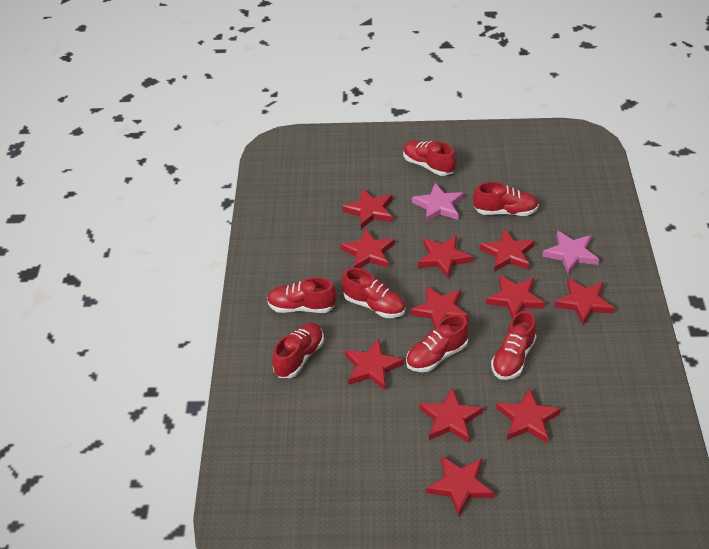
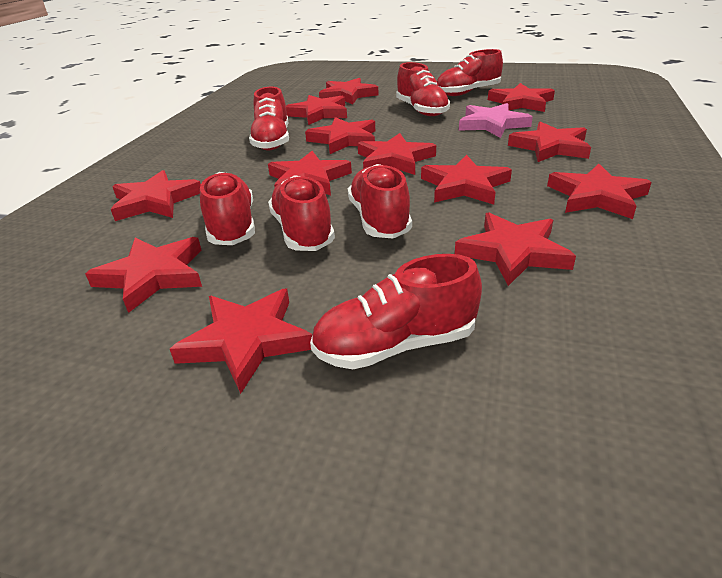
pink star: [412,183,464,222] [542,230,599,274] = 2 -> [459,103,533,138] = 1
red star: [341,228,395,268] [342,189,392,229] [345,338,404,391] [411,286,469,328] [418,235,473,279] [419,388,483,443] [426,456,494,516] [480,229,535,272] [486,275,545,318] [496,388,561,443] [554,278,614,325] = 11 -> [85,237,202,313] [111,170,201,221] [170,289,313,394] [268,151,352,195] [286,95,347,125] [305,117,375,154] [319,78,379,104] [358,133,436,175] [421,155,512,205] [455,212,576,286] [488,83,555,112] [508,122,591,162] [547,164,652,219] = 13

